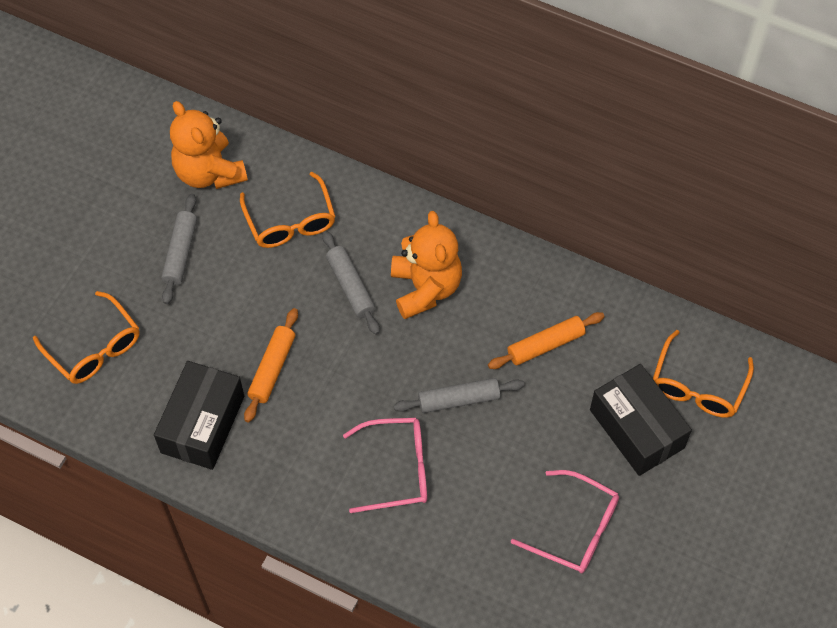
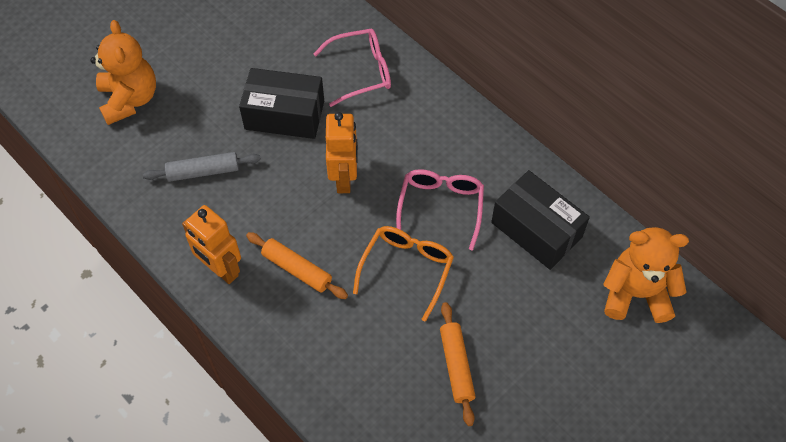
grey rolling pin: [161,194,197,304] [322,231,380,335] [394,378,524,413] = 3 -> [143,152,261,182] = 1
orange glasses: [33,291,140,384] [240,172,336,248] [653,330,754,418] = 3 -> [353,226,454,322] = 1
orange robot: none = 0 -> [182,205,241,284] [326,112,358,193] = 2

